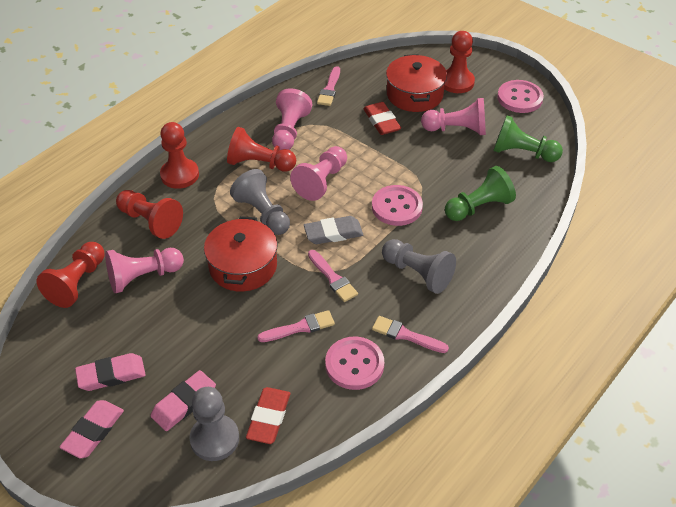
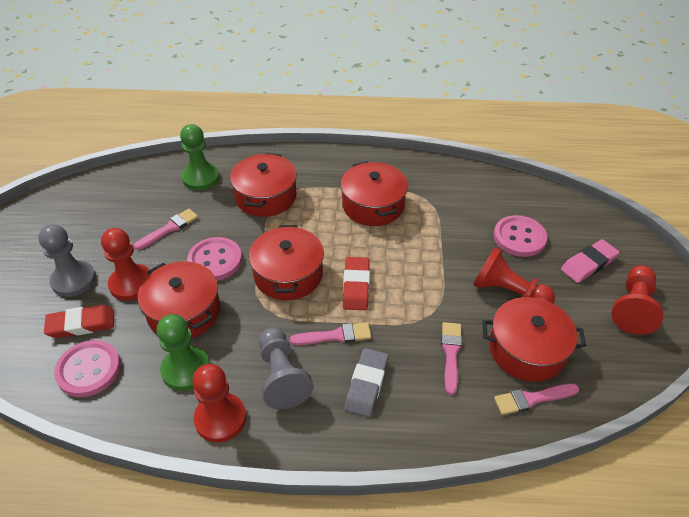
grey pawn: [190,387,239,461] [230,169,290,235] [382,239,456,294] = 3 -> [38,224,96,297] [259,327,314,410] = 2
pink eraser: [59,400,124,458] [75,353,146,391] [150,370,216,431] = 3 -> [561,239,620,283] = 1
pink pawn: [105,248,184,293] [272,88,312,151] [290,146,347,201] [421,98,486,135] = 4 -> none = 0
red pawn: [37,242,105,308] [116,190,183,239] [160,122,199,189] [227,127,296,172] [444,31,475,93] = 5 -> [101,228,150,301] [192,364,246,443] [473,247,555,304] [612,265,663,335] = 4
red pot: [204,216,277,291] [386,54,447,112] = 2 -> [138,261,220,338] [230,153,297,217] [249,225,324,300] [340,161,408,226] [482,297,586,382] = 5

